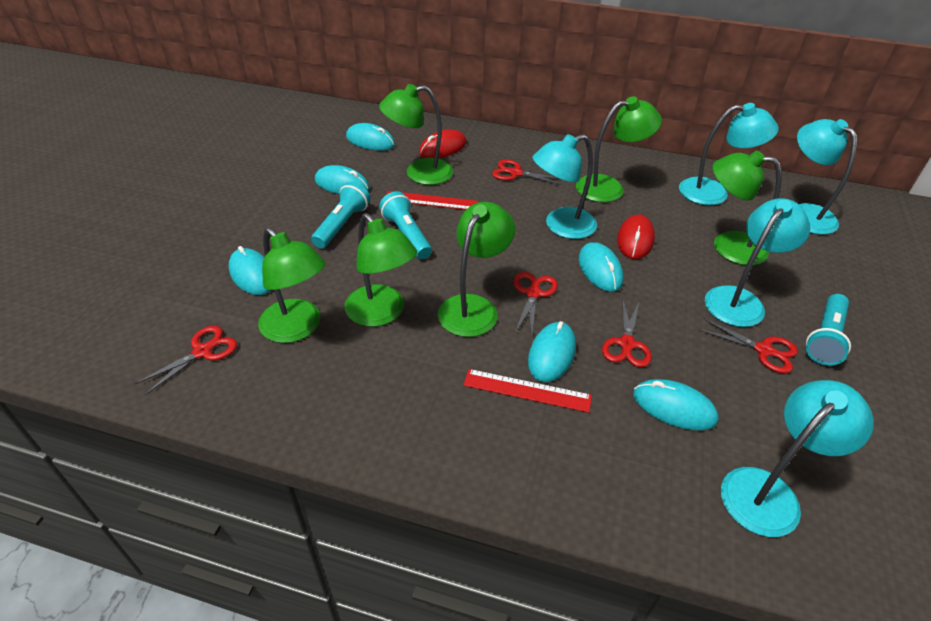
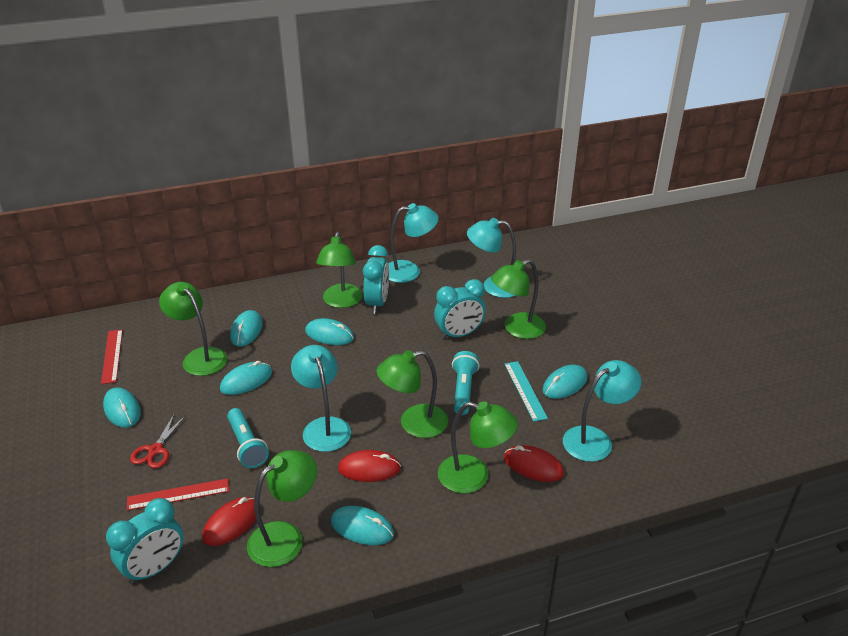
red mouse: [419,129,466,158] [617,214,655,259] = 2 -> [202,497,256,546] [338,450,401,482] [504,445,564,482] = 3
red scissors: [135,325,237,395] [492,160,562,185] [514,272,558,334] [602,300,652,368] [698,318,798,374] = 5 -> [130,413,186,469] = 1
turquoise clock: none = 0 -> [106,498,184,584] [363,245,389,314] [434,279,486,340] = 3
turquoise flashlight: [311,182,370,248] [379,191,432,259] [806,294,851,366] = 3 -> [227,408,269,468] [452,351,479,415] = 2
turquoise lamp: [533,134,597,239] [679,103,779,205] [705,198,810,327] [721,380,874,537] [797,119,857,235] = 5 -> [291,345,351,452] [388,203,439,283] [467,218,516,298] [563,360,641,462] = 4
turquoise ruler: none = 0 -> [504,361,548,422] = 1

